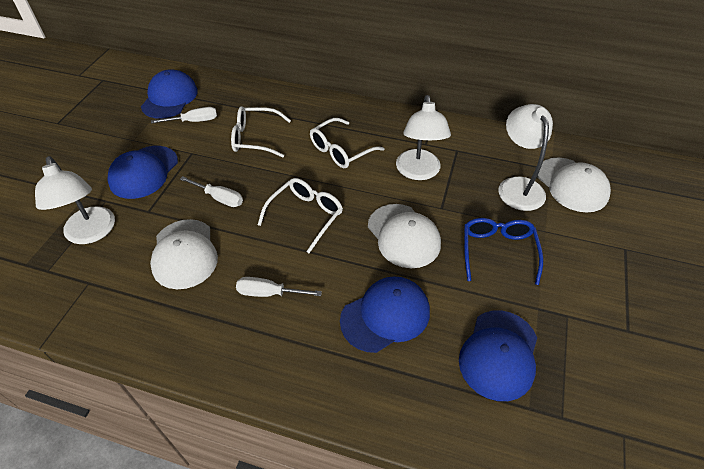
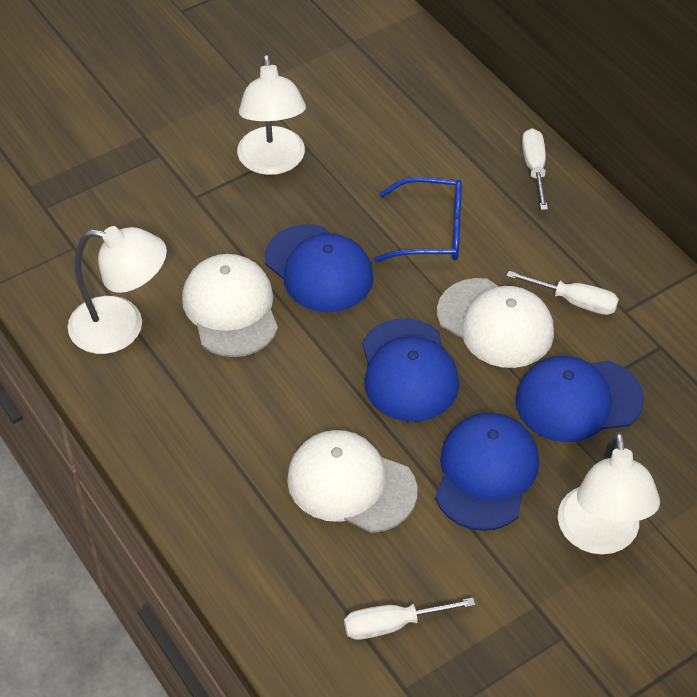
white glasses: [231,106,291,158] [258,178,343,253] [310,118,385,168] = 3 -> none = 0

